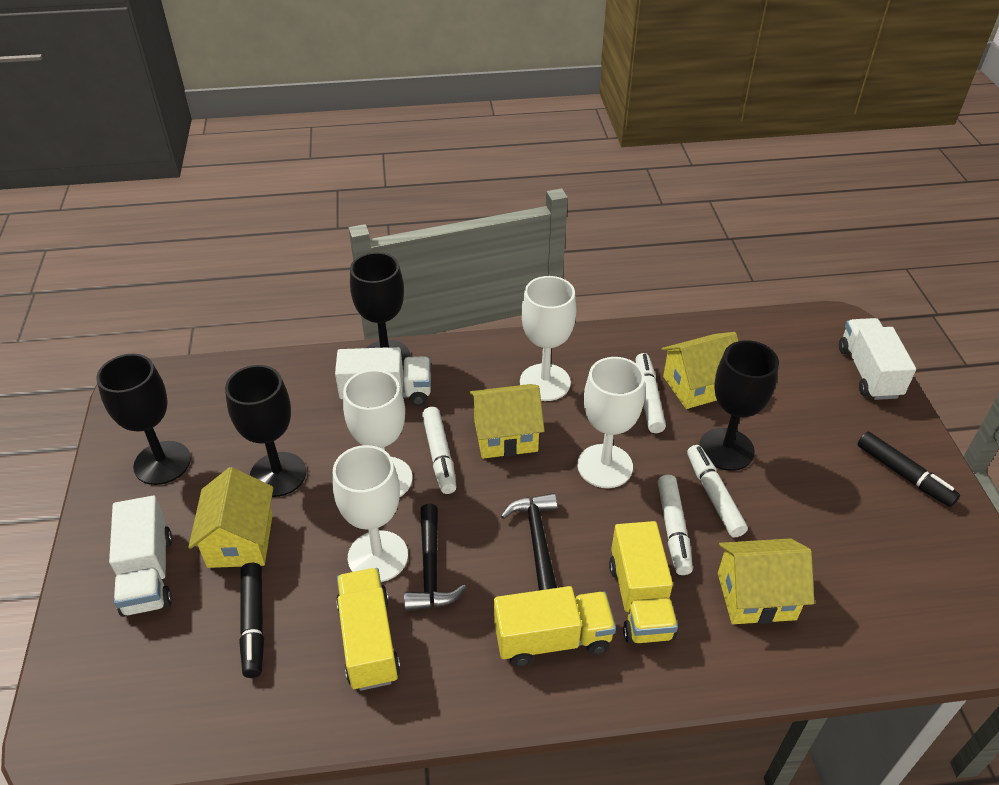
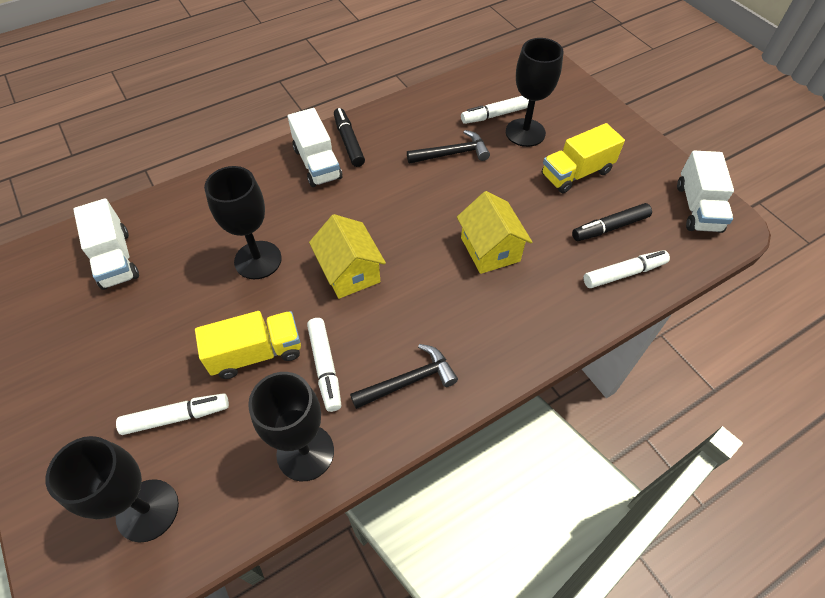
white goblet: [333,445,408,582] [343,369,413,497] [520,276,576,401] [577,357,645,488] = 4 -> none = 0
yellow house: [188,467,273,568] [469,384,545,459] [662,332,738,409] [718,538,814,624] = 4 -> [309,214,386,299] [457,191,533,274] = 2
yellow truck: [336,568,400,691] [494,586,616,666] [609,521,678,644] = 3 -> [195,311,301,379] [542,123,625,193] = 2

